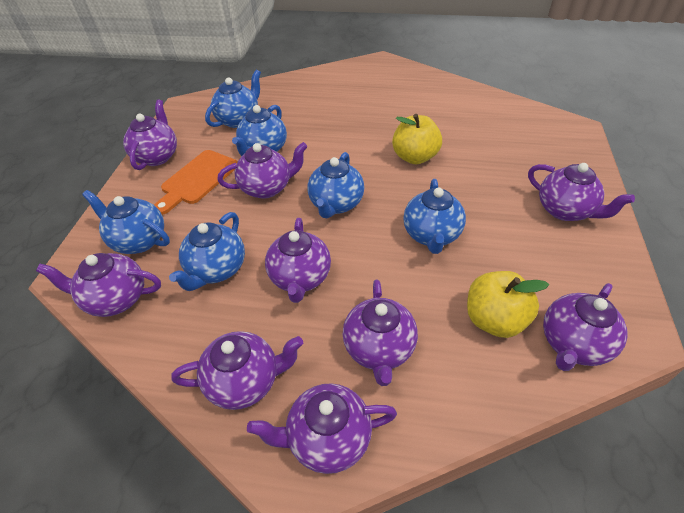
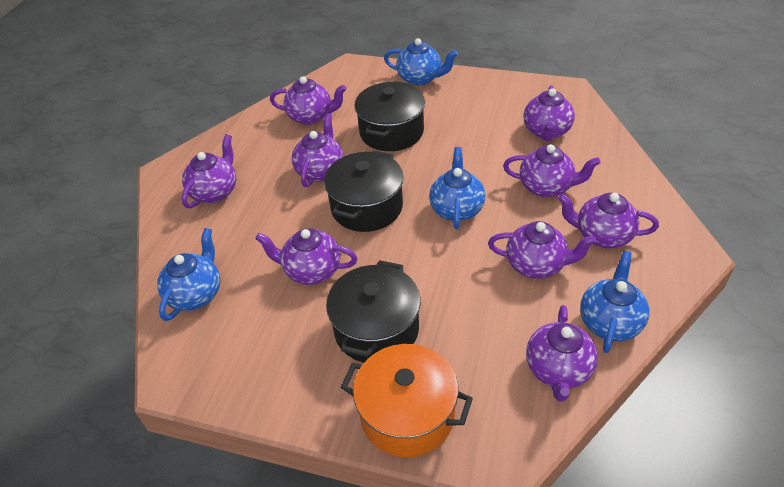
black pot: none = 0 -> [324,150,404,232] [326,260,421,363] [354,81,425,151] = 3
blue teapot: [82,190,170,254] [169,212,245,291] [205,70,261,128] [232,105,287,157] [308,152,364,219] [403,179,466,254] = 6 -> [157,228,220,321] [384,38,458,86] [429,147,485,229] [580,251,649,353] = 4
orange cutting board: [154,150,237,215] = 1 -> none = 0
orange pot: none = 0 -> [341,344,473,457] = 1
yellow apple: [392,114,442,164] [467,271,549,338] = 2 -> none = 0

